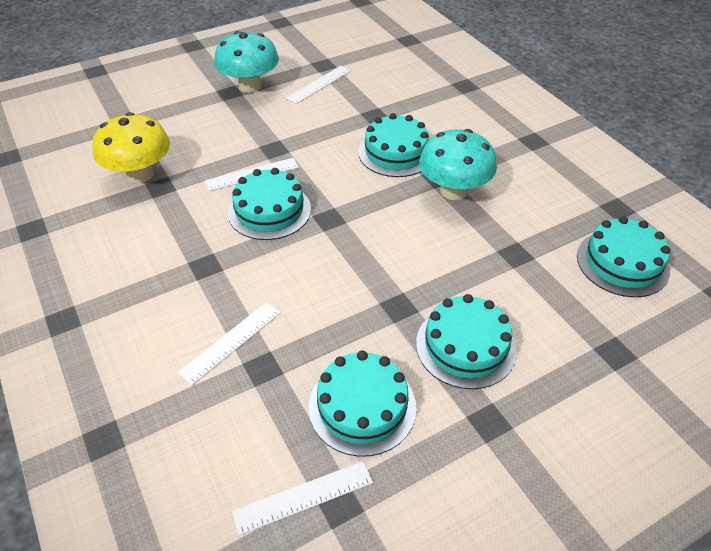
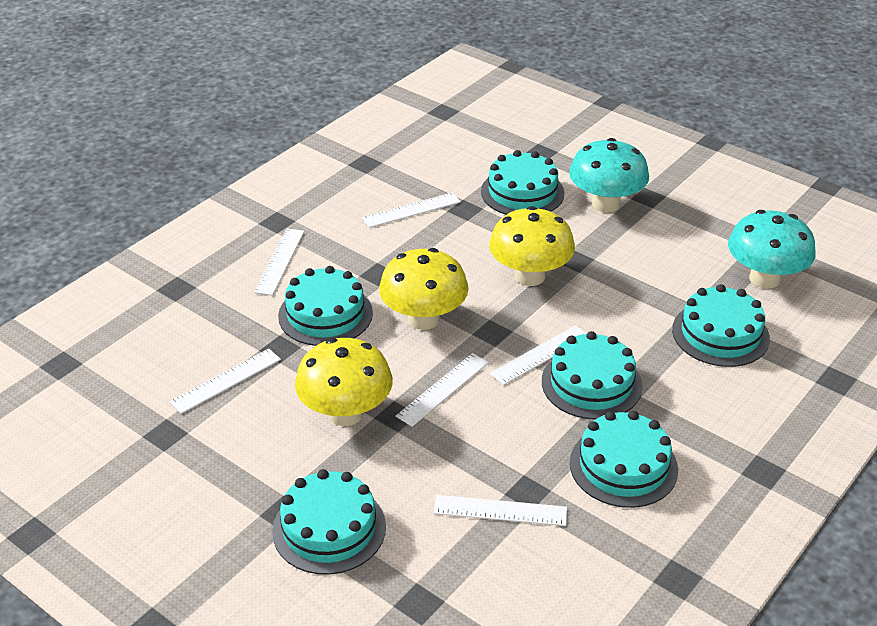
turquoise cake: [228,168,311,240] [309,350,416,457] [358,113,429,177] [416,294,517,389] [577,216,671,297] = 5 -> [272,469,386,575] [278,266,373,346] [481,150,564,215] [542,331,643,420] [570,411,678,508] [672,284,770,367] = 6
white ruler: [178,302,281,385] [205,158,299,191] [232,461,373,536] [286,66,351,104] = 4 -> [170,348,281,414] [254,228,304,296] [362,192,461,228] [396,353,489,427] [434,495,567,526] [490,325,587,385] = 6
yellow mushroom: [92,112,170,183] = 1 -> [295,338,393,426] [379,248,468,330] [489,206,575,286] = 3

